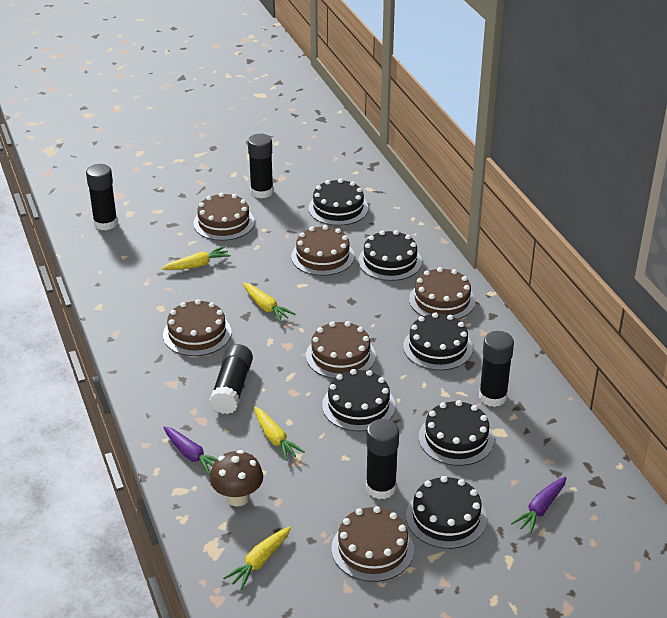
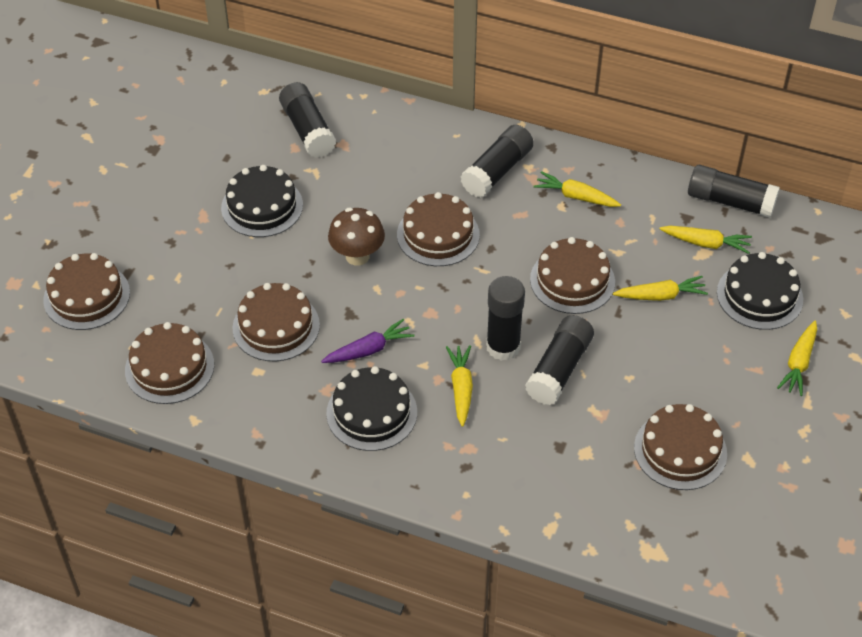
black cake: [308,179,368,226] [322,369,395,432] [358,230,422,281] [403,312,473,370] [406,476,487,549] [419,400,494,466] = 6 -> [221,165,303,237] [326,366,417,451] [717,252,803,330] = 3
purple carrot: [163,426,217,475] [511,477,566,534] = 2 -> [321,319,415,363] = 1
yellow carrot: [162,246,231,270] [223,527,291,590] [243,283,295,322] [254,407,305,461] = 4 -> [446,345,473,427] [534,171,621,207] [613,276,708,301] [660,226,752,254] [777,320,817,396] = 5

